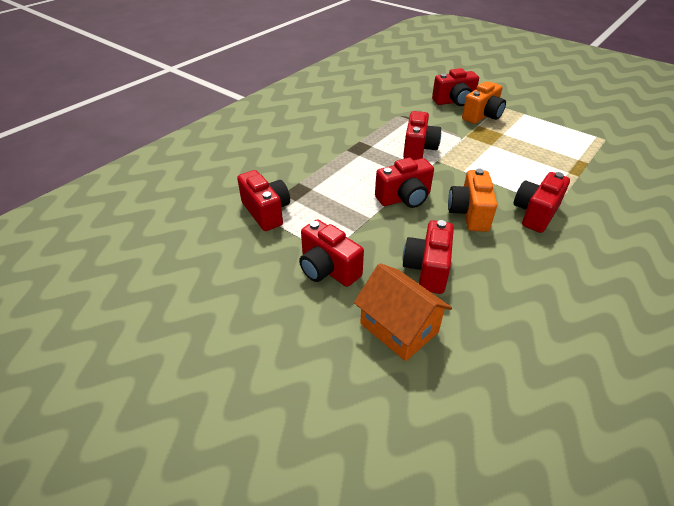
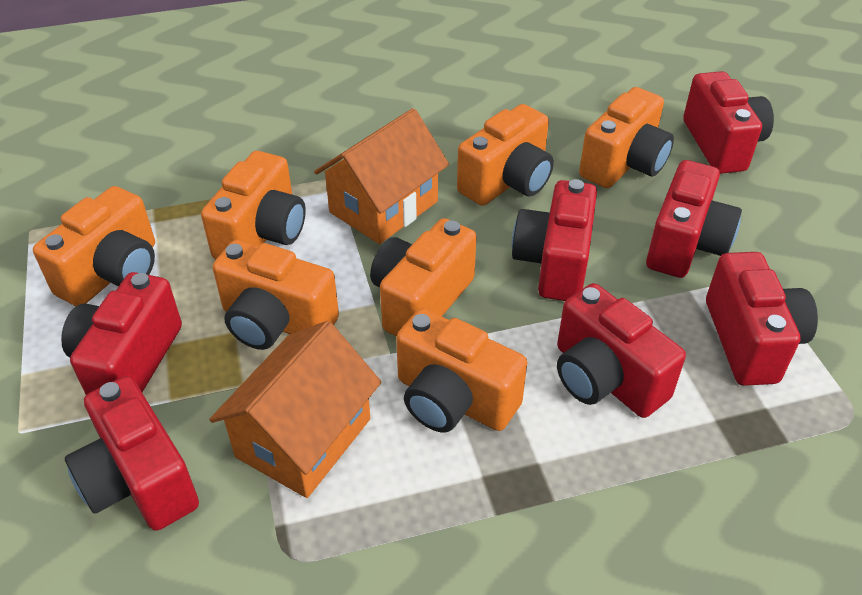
orange camera: [448,168,497,232] [462,82,506,124] = 2 -> [33,186,155,306] [201,151,306,259] [212,240,339,350] [370,218,477,337] [396,308,527,433] [457,104,554,206] [579,87,674,188] = 7
orange house: [354,263,452,361] = 1 -> [209,321,381,498] [314,108,449,244] = 2

